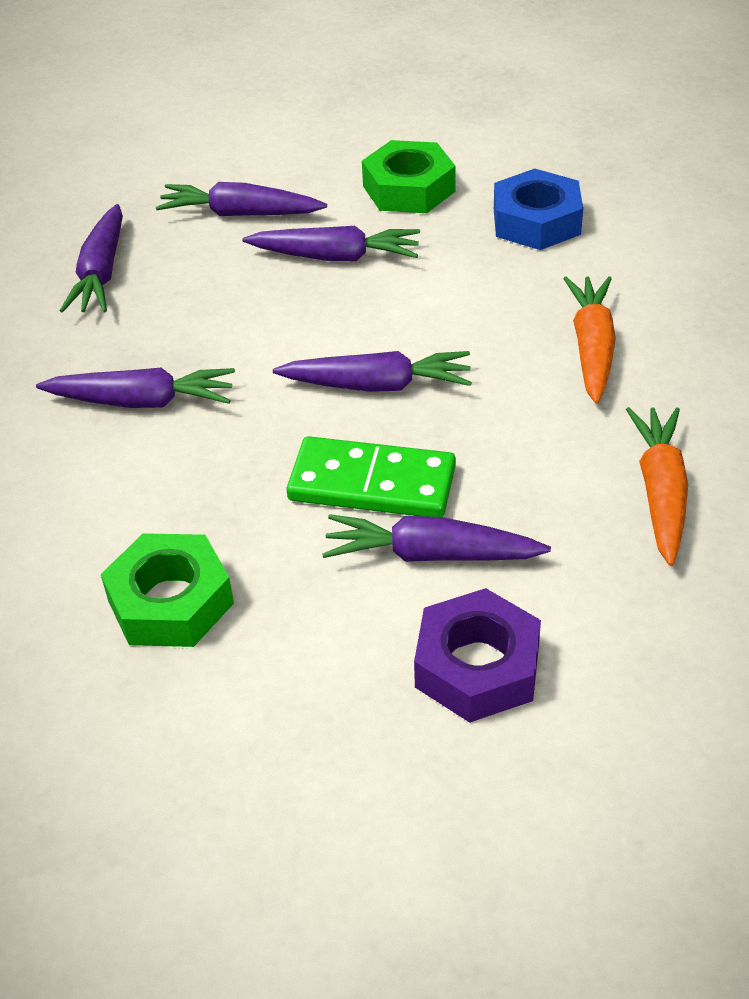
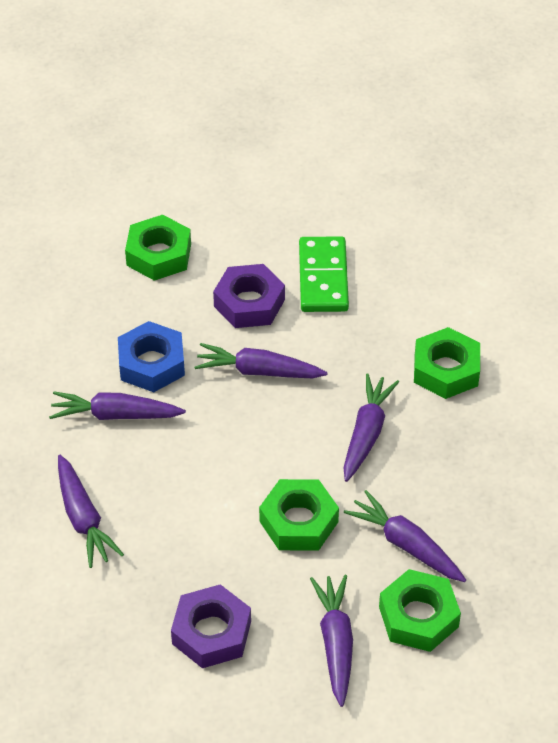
green nut: [101,533,234,647] [362,140,456,213] = 2 -> [125,215,191,281] [259,479,339,551] [379,569,461,652] [414,327,480,399] = 4
orange carrot: [563,276,616,404] [626,407,688,566] = 2 -> none = 0
purple nut: [414,588,541,723] = 1 -> [171,584,251,668] [213,264,285,328] = 2

